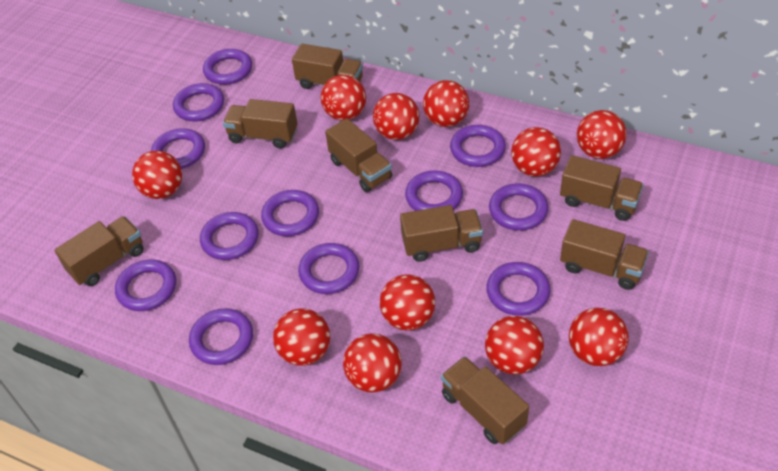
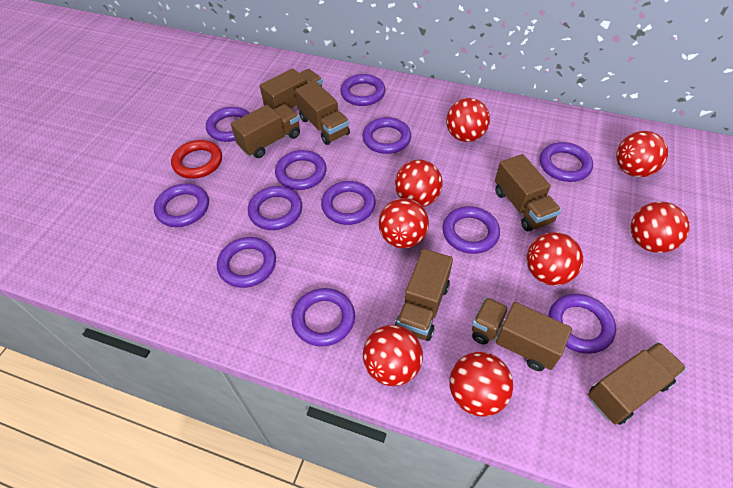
brown truck: [54,216,144,286] [223,99,298,148] [292,44,363,89] [325,118,392,192] [400,205,483,262] [441,356,529,445] [560,155,644,221] [560,219,649,290] = 8 -> [231,104,300,158] [260,68,323,110] [295,81,350,145] [395,249,453,341] [472,297,572,371] [495,154,561,231] [588,342,686,425] = 7
red ball: [132,150,182,199] [273,308,330,366] [321,75,366,121] [343,333,402,393] [373,93,420,140] [380,274,435,331] [423,80,469,127] [485,316,544,375] [511,127,561,177] [569,308,629,366] [577,110,627,159] = 11 -> [363,325,423,386] [379,198,429,248] [395,160,443,207] [446,98,490,142] [449,352,513,417] [526,232,583,286] [616,131,668,177] [630,202,690,253] = 8
red ring: none = 0 -> [171,140,222,179] = 1

